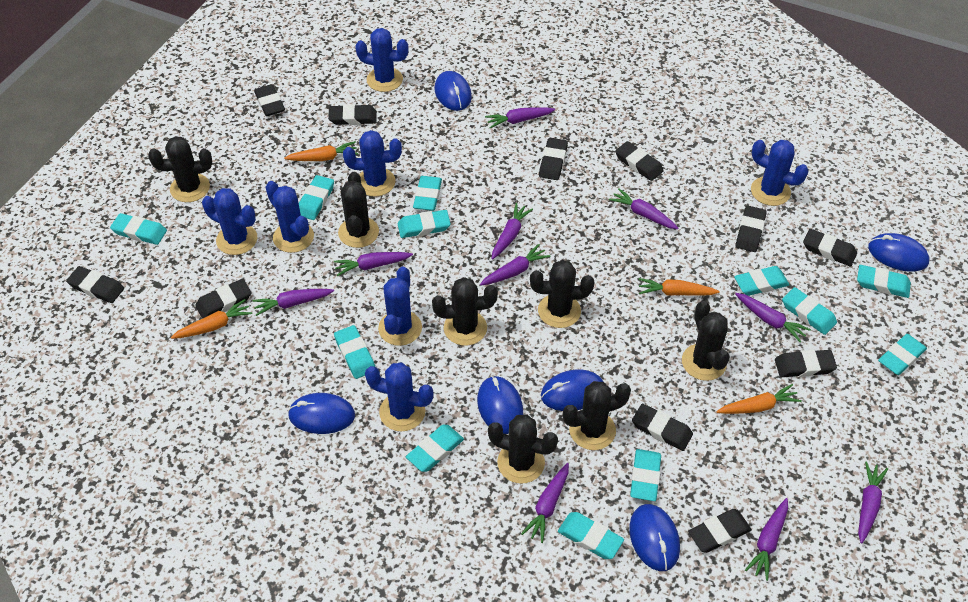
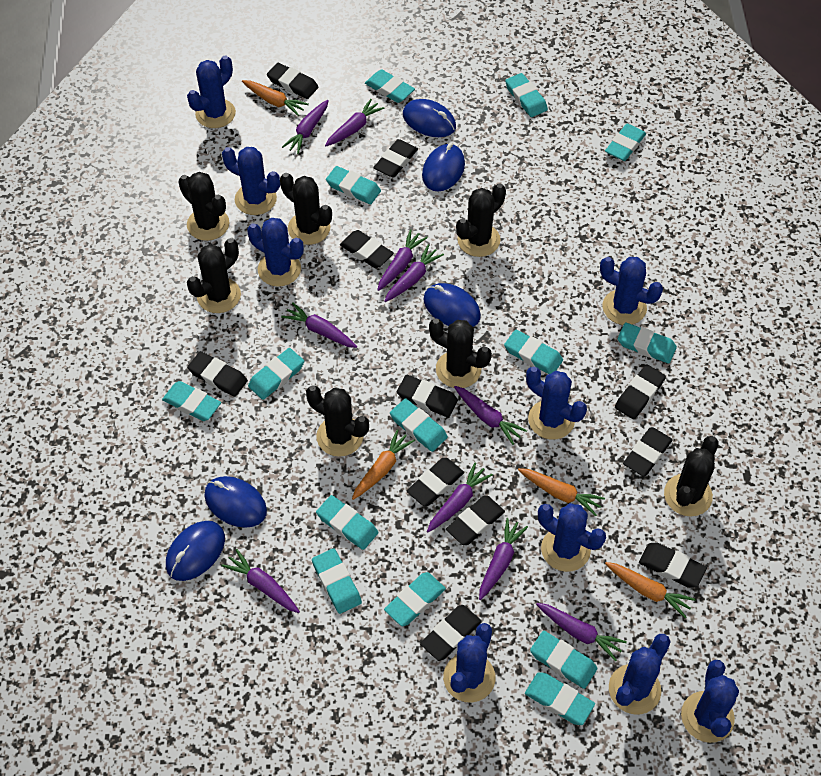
blue cactus: [202,188,257,255] [265,181,314,253] [343,130,402,196] [355,28,409,92] [365,363,434,432] [378,266,422,346] [751,140,809,206] = 7 -> [187,55,236,128] [222,147,280,215] [247,218,304,287] [443,623,496,703] [526,367,587,440] [538,503,606,572] [600,257,663,325] [609,634,671,714] [681,660,739,743] = 9
blue mouse: [288,393,355,434] [435,71,472,111] [477,376,523,434] [541,370,604,411] [629,504,680,571] [868,233,929,272] = 6 -> [166,521,225,581] [204,476,267,528] [403,99,456,137] [422,143,465,191] [424,283,481,327] = 5
turquoise eraser: [110,213,167,245] [299,175,334,220] [334,325,375,379] [398,210,451,238] [406,425,464,472] [413,176,442,211] [558,512,624,559] [630,449,661,501] [734,266,789,296] [782,287,837,335] [857,265,911,298] [878,334,927,375] = 12 -> [162,381,221,421] [248,348,304,400] [312,548,362,614] [316,495,378,550] [326,166,381,204] [365,69,415,103] [384,572,446,626] [390,398,448,452] [504,330,563,374] [505,73,548,117] [525,672,595,725] [530,631,597,689] [605,124,646,161] [618,322,677,364] = 14

